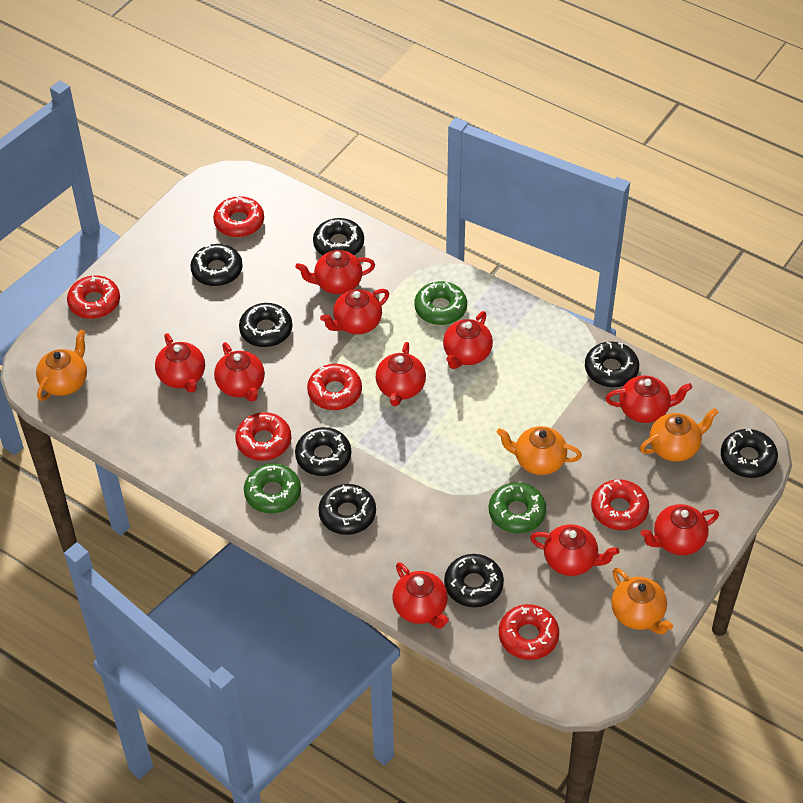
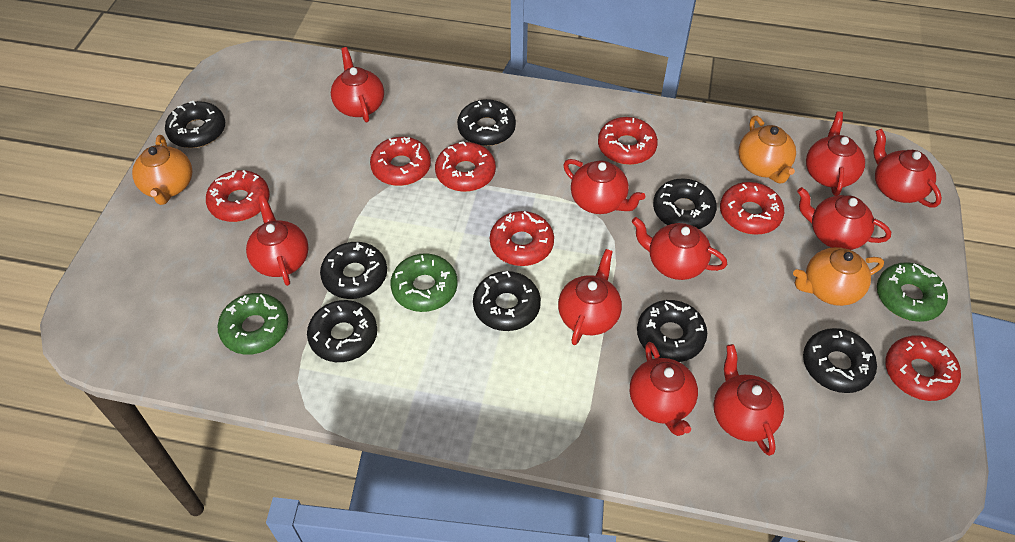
orange teapot: [36,329,87,401] [497,426,582,475] [611,568,673,635] [640,408,718,462] = 4 -> [132,135,192,205] [739,116,796,183] [793,247,884,306] = 3
red donut: [67,275,120,319] [213,196,264,237] [235,412,291,461] [307,364,362,410] [499,604,559,660] [591,479,649,530] = 6 -> [206,170,270,222] [370,137,431,186] [435,141,496,192] [490,211,554,266] [598,117,658,165] [720,182,784,235] [885,335,961,401] = 7

